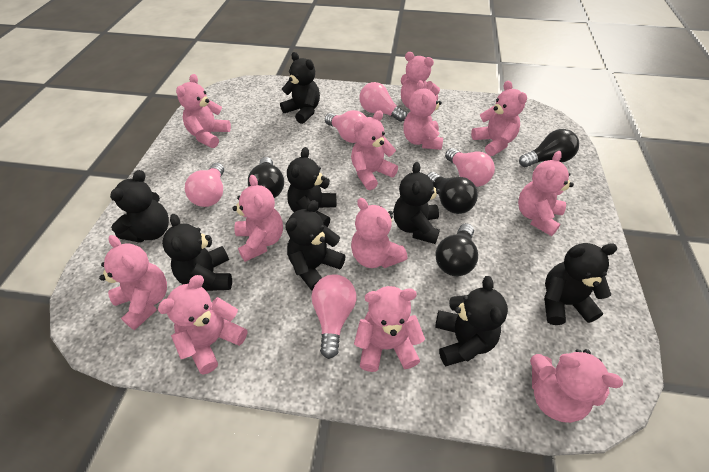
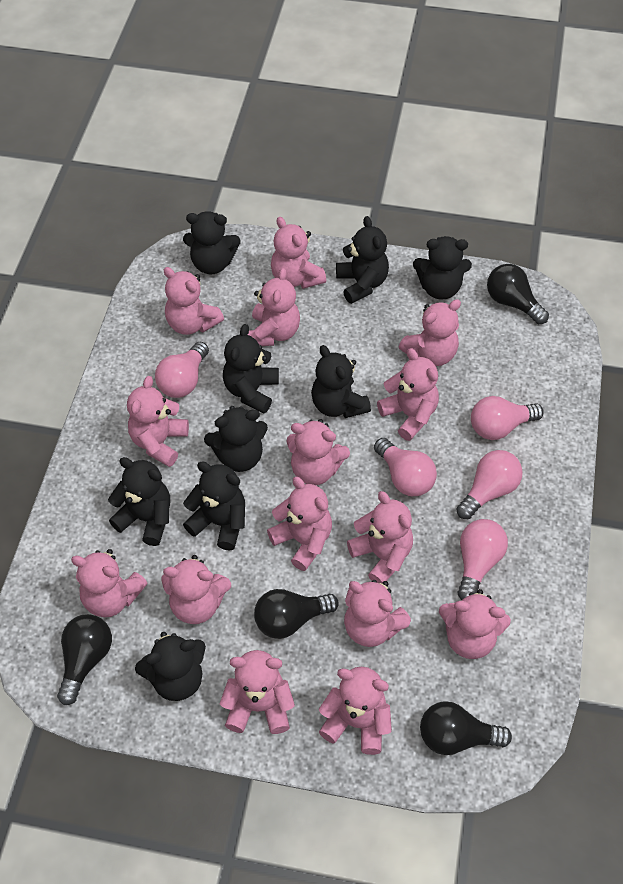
black teddy bear: [110,170,169,243] [162,214,232,291] [280,52,320,124] [285,200,346,291] [287,147,336,227] [393,162,440,244] [435,276,508,366] [544,243,617,325] = 8 -> [108,457,170,546] [135,632,206,701] [183,211,240,274] [183,461,245,551] [204,406,268,472] [223,324,279,413] [311,345,371,418] [336,216,389,304] [413,236,472,300] = 9
pink teddy bear: [99,235,167,330] [157,275,247,375] [176,74,231,148] [233,175,283,262] [351,110,398,190] [351,198,408,268] [354,286,425,372] [401,52,440,108] [403,80,443,150] [471,81,527,156] [518,151,574,236] [530,349,623,423] = 12 -> [71,549,148,617] [127,376,189,467] [161,555,231,624] [163,267,224,335] [220,650,295,734] [248,268,300,346] [267,477,332,571] [271,217,326,289] [286,419,350,485] [319,667,392,755] [344,580,411,647] [347,491,413,583] [377,348,439,441] [399,299,461,366] [439,589,511,659] = 15

